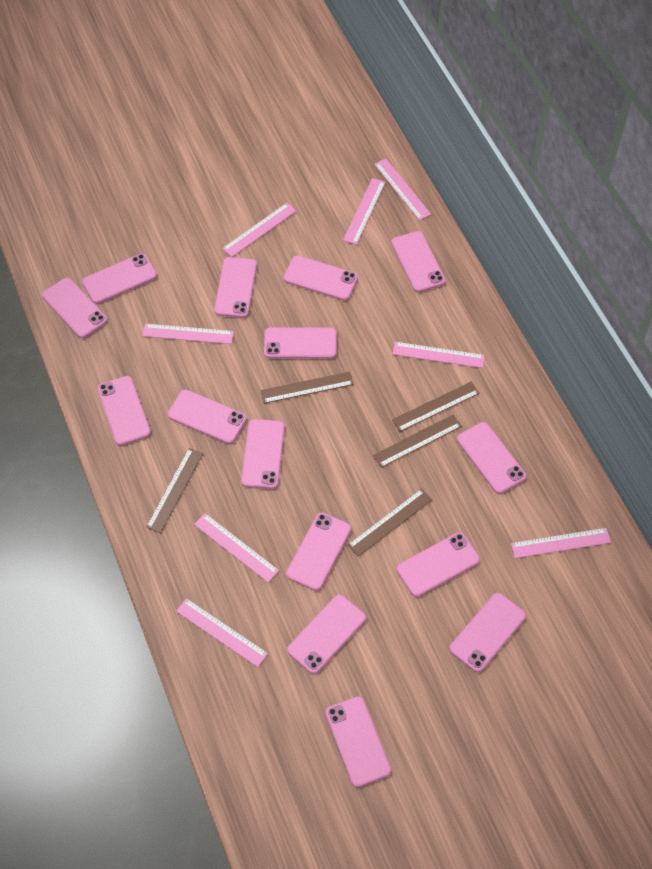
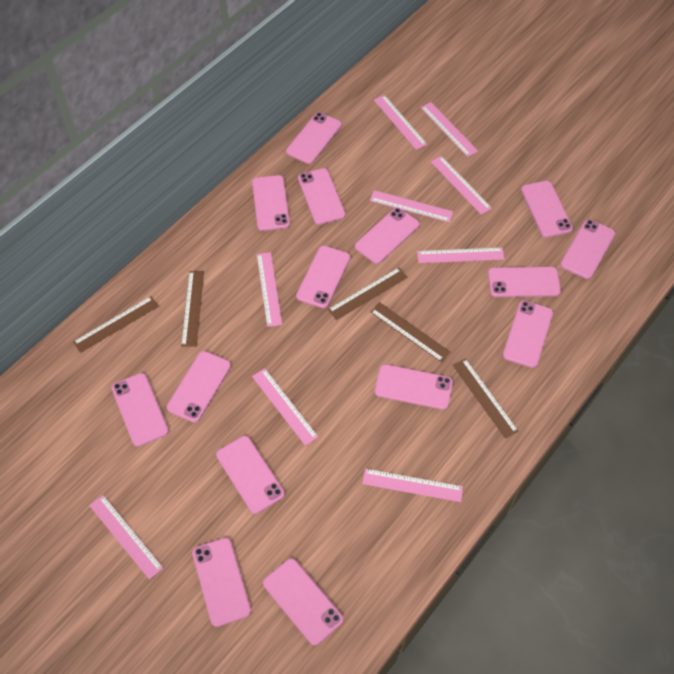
pink ruler: [142,324,234,344] [176,598,268,667] [194,513,279,583] [222,203,296,257] [343,178,386,245] [374,159,431,220] [393,342,485,368] [511,528,611,558] = 8 -> [89,495,163,580] [252,368,318,446] [257,252,282,327] [362,468,463,502] [370,190,453,222] [374,95,427,150] [417,247,504,263] [421,102,478,157] [431,156,492,215] = 9

